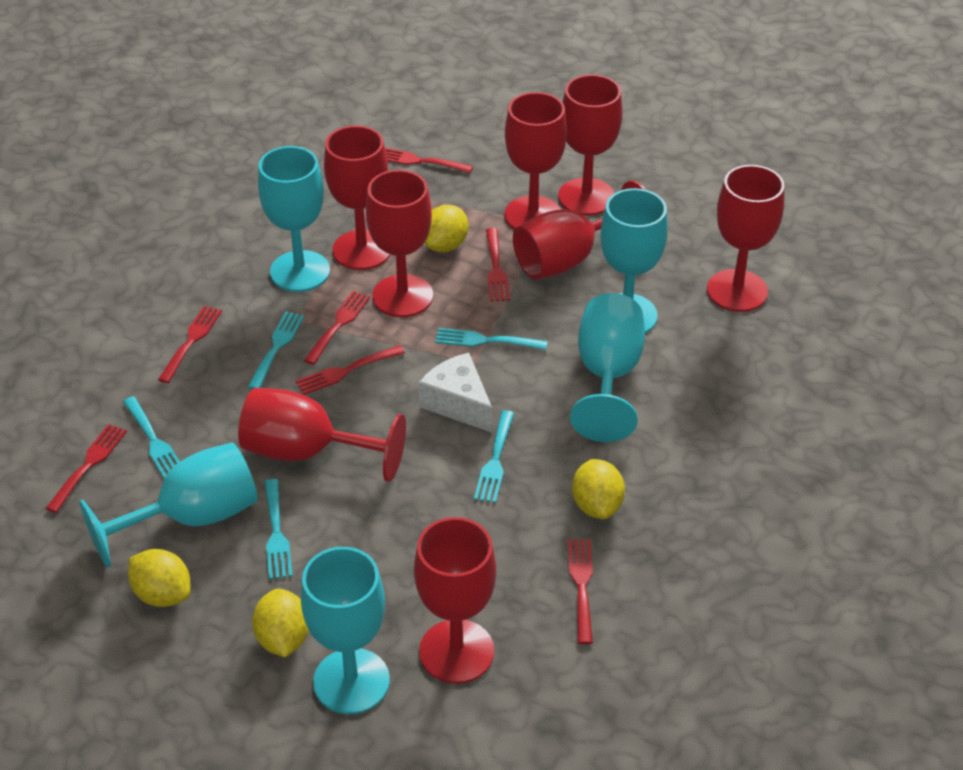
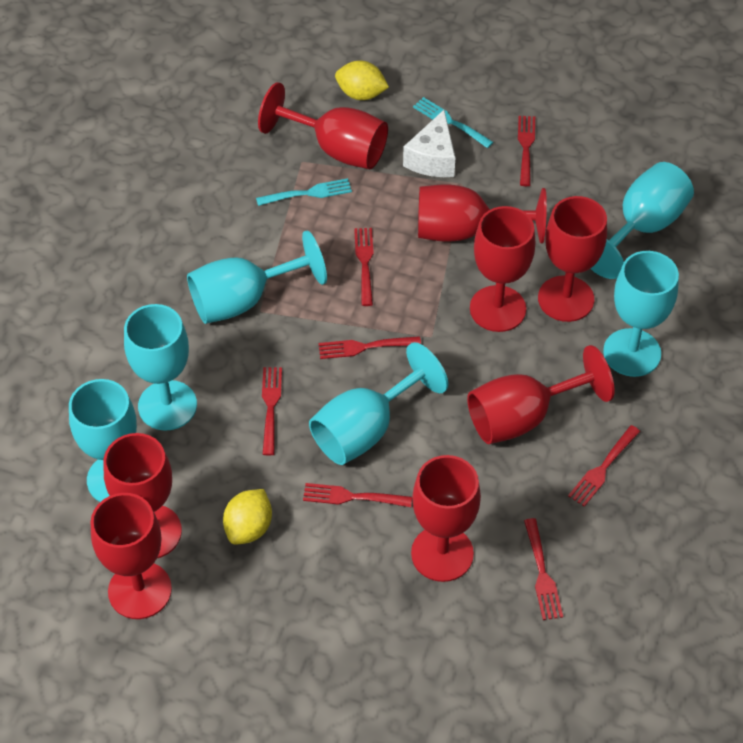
turquoise fork: [123,396,180,478] [248,312,304,389] [265,479,293,580] [435,328,548,350] [474,410,514,503] = 5 -> [256,178,352,206] [413,97,493,148] = 2
turquoise goblet: [79,443,258,568] [258,146,330,292] [301,547,390,714] [570,293,645,442] [601,188,668,333] = 5 -> [69,379,137,502] [124,304,197,431] [187,230,327,324] [309,342,448,465] [591,162,694,279] [603,251,679,377] = 6
yellow lemon: [128,549,191,607] [252,589,309,657] [424,205,468,252] [572,459,625,519] = 4 -> [223,489,272,545] [335,61,389,100] = 2

